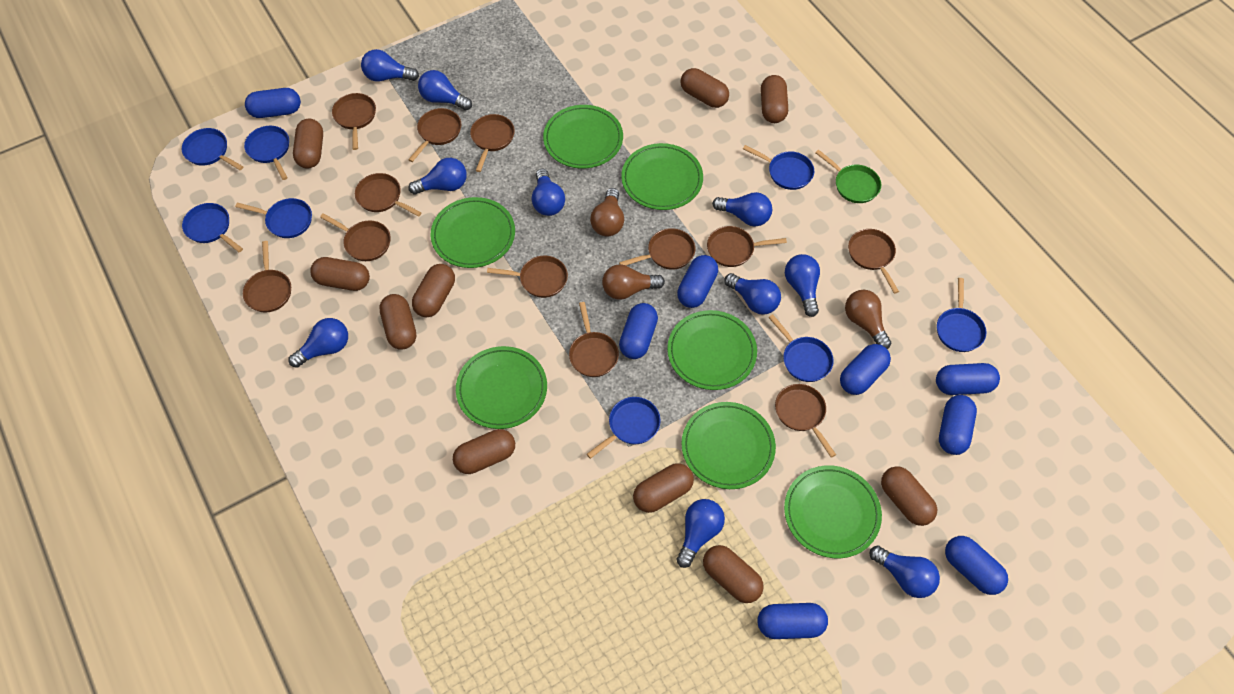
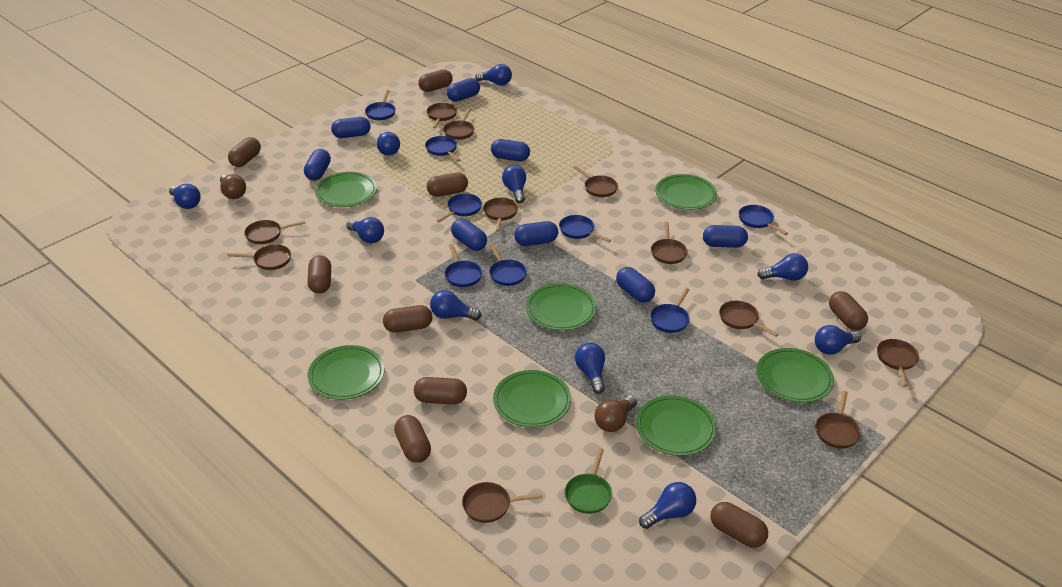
brown capsule: [293,118,323,169] [310,257,370,291] [379,294,416,350] [412,264,455,317] [453,429,515,474] [633,463,694,513] [680,68,729,108] [703,545,764,603] [761,75,788,123] [881,466,937,526] = 10 -> [228,137,261,167] [307,255,331,293] [383,305,432,333] [394,415,431,463] [414,377,467,404] [418,69,452,92] [427,172,468,197] [710,502,768,548] [829,291,868,330] = 9
brown light bulb: [590,188,624,236] [602,264,665,300] [845,290,891,350] = 3 -> [220,174,246,199] [595,396,637,432] = 2
brown pan: [243,241,291,313] [320,213,391,261] [332,93,376,150] [355,173,422,217] [408,108,461,162] [470,114,515,172] [487,256,568,298] [569,302,619,377] [619,228,695,270] [707,226,787,267] [775,384,836,457] [848,229,899,294] = 12 -> [227,244,291,270] [244,220,306,244] [427,103,457,128] [443,108,474,140] [462,482,543,523] [483,198,518,232] [573,165,618,197] [651,222,688,264] [719,301,779,337] [816,391,861,449] [877,339,919,387] = 11

